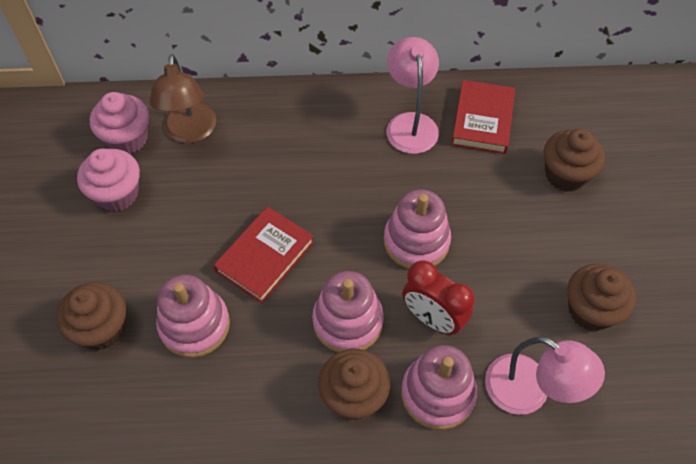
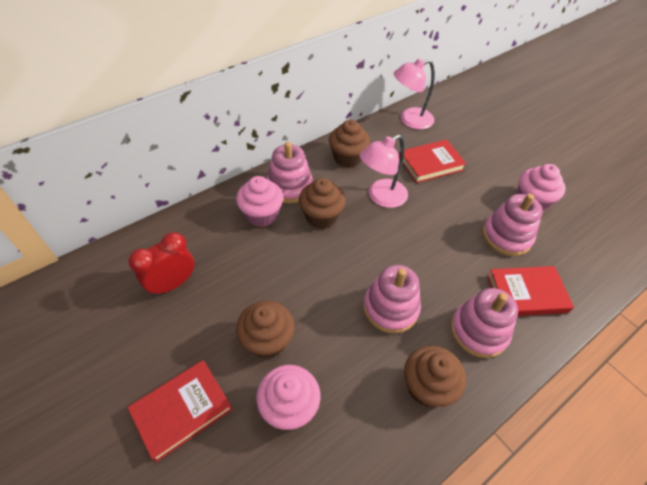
brown lamp: [149,54,216,143] = 1 -> none = 0
pink cupcake: [77,148,140,211] [90,92,149,154] = 2 -> [236,176,283,227] [256,365,320,430] [517,164,566,211] = 3
red book: [213,206,314,303] [451,80,515,154] = 2 -> [127,360,233,462] [399,139,467,183] [487,266,574,316] = 3

